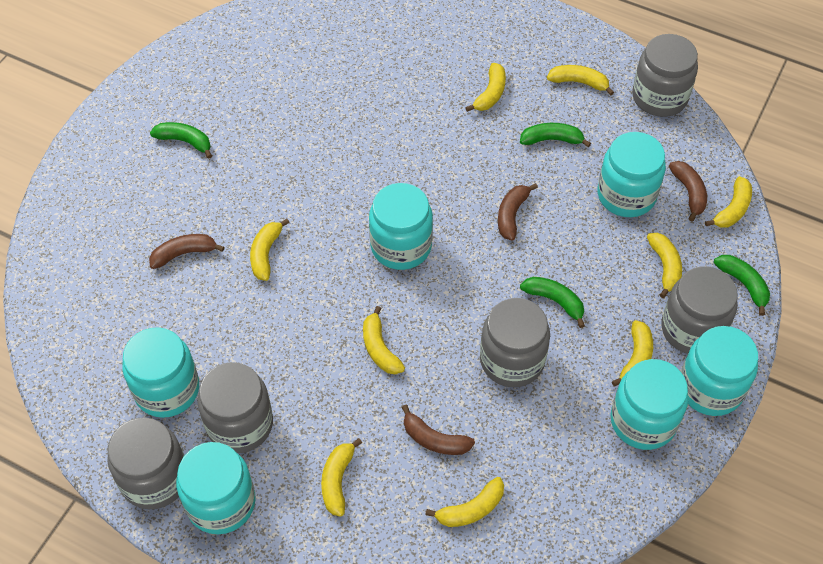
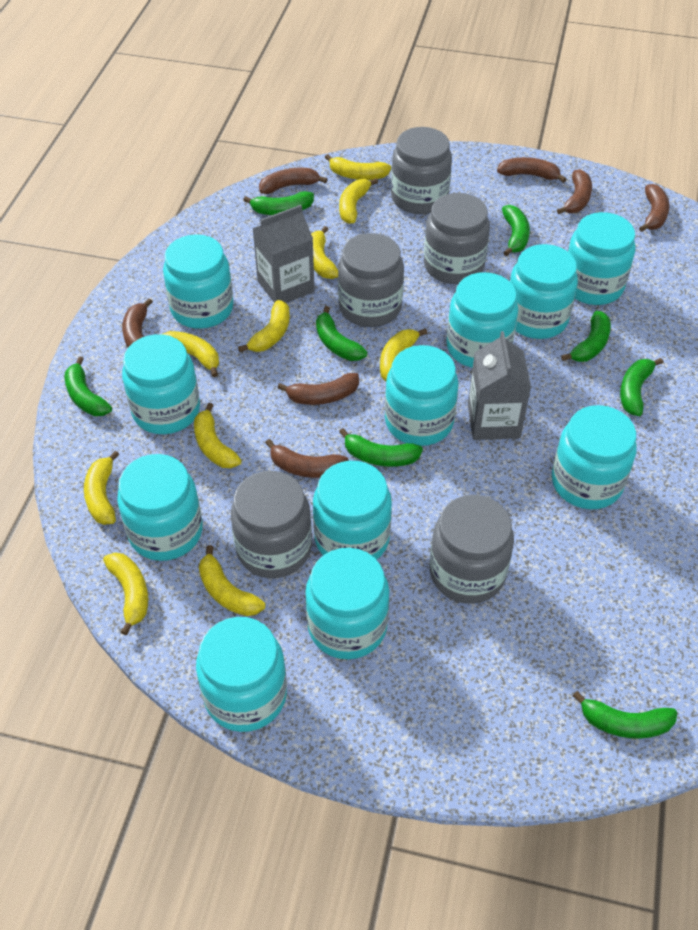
brown banana: [149,234,225,269] [402,405,475,455] [498,183,538,241] [669,161,707,222] = 4 -> [122,298,153,347] [259,168,328,194] [265,439,349,478] [278,373,359,405] [497,157,566,183] [557,169,592,214] [639,184,670,232] = 7
green banana: [150,122,212,159] [520,123,591,147] [520,277,585,328] [714,255,770,316] = 4 -> [65,357,112,416] [243,191,314,215] [316,306,367,361] [339,428,423,467] [502,205,530,256] [561,311,611,362] [573,691,677,739] [620,358,663,416] = 8
grey carton: none = 0 -> [252,205,315,303] [468,331,531,440] = 2
turquoise jar: [122,327,199,418] [176,442,256,534] [369,183,433,270] [597,132,666,217] [610,359,688,450] [681,326,758,416] = 6 -> [117,454,203,561] [122,334,200,434] [163,234,233,329] [196,617,287,732] [305,548,389,659] [313,461,392,560] [385,345,459,446] [446,272,518,368] [510,244,578,339] [552,405,637,509] [568,212,635,305] = 11
yellow banana: [250,219,290,281] [321,438,362,517] [363,306,405,374] [425,477,504,527] [465,63,506,112] [547,65,614,95] [612,320,653,387] [647,233,682,298] [705,176,752,228] = 9 -> [84,451,119,525] [103,552,148,635] [163,331,219,377] [194,403,242,468] [199,545,265,616] [238,300,290,352] [311,226,338,279] [325,154,391,180] [339,178,378,224] [380,328,427,381] = 10

